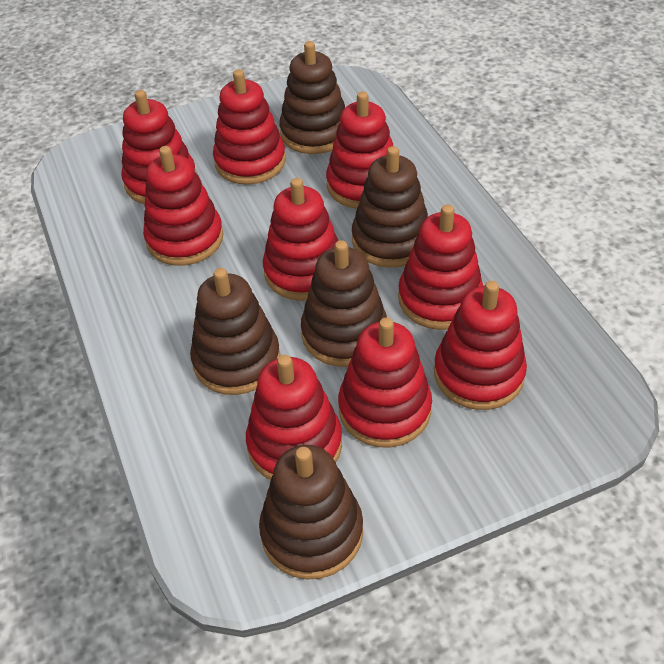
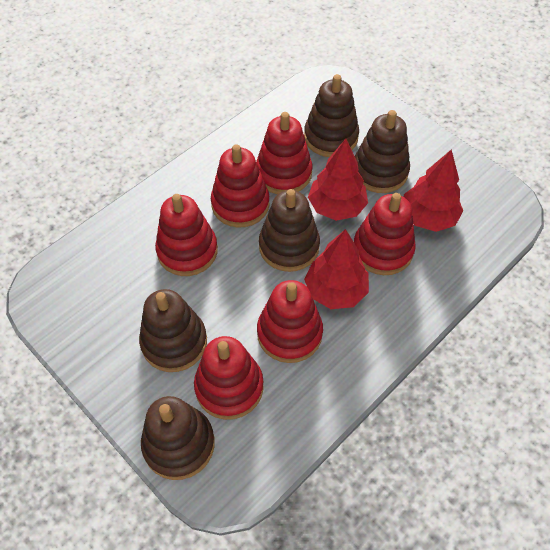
red stacking toy: [121,90,196,204] [143,146,223,266] [213,70,286,185] [246,355,342,480] [263,178,339,301] [326,92,393,209] [338,318,432,448] [398,204,483,330] [434,281,527,410] = 9 -> [155,194,218,276] [194,336,263,420] [211,144,269,228] [256,112,313,194] [257,280,323,363] [354,193,416,275] = 6
red tree: none = 0 -> [304,229,369,309] [308,139,368,221] [404,149,463,232] = 3

